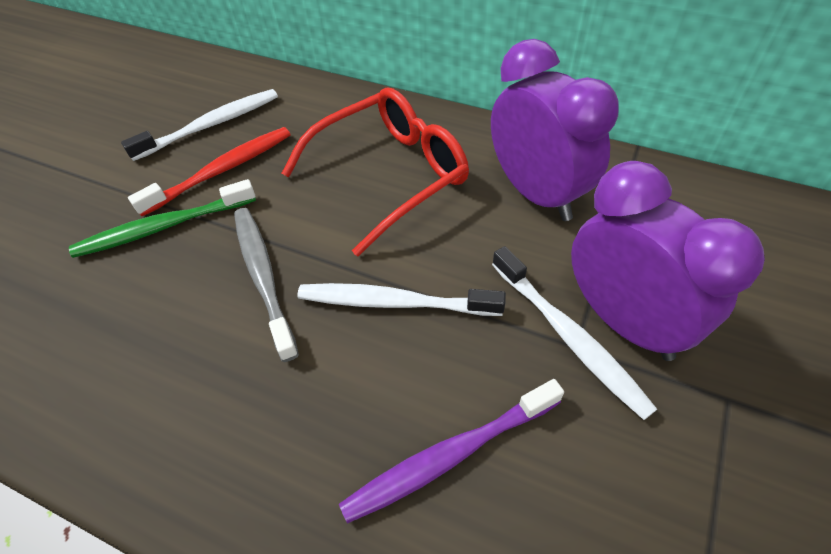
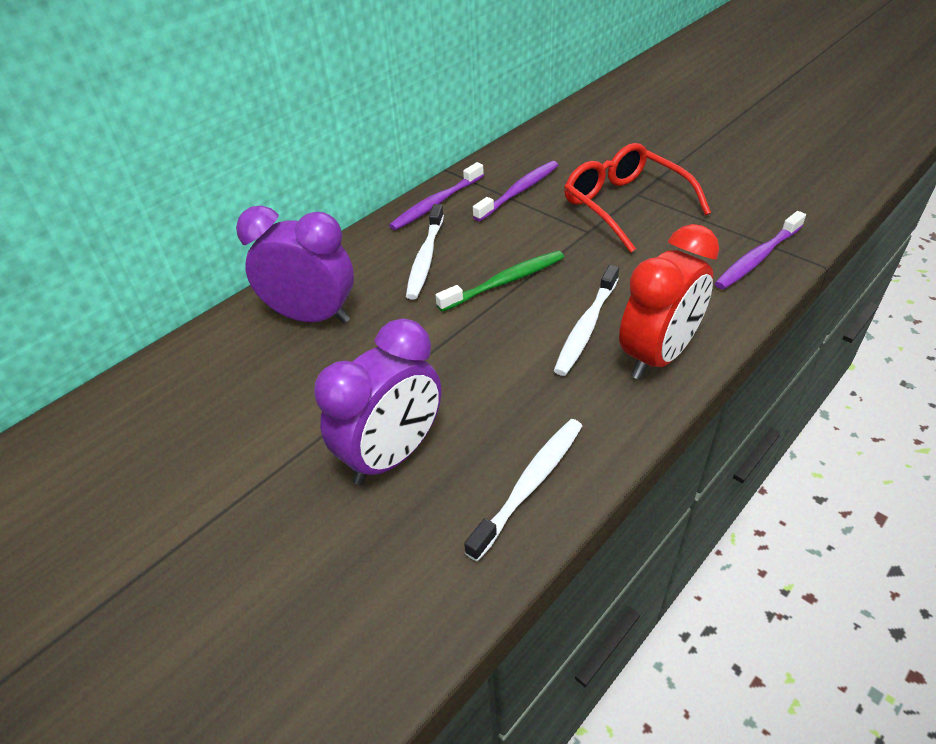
grey toothbrush: [234,208,299,362] = 1 -> none = 0
purple toothbrush: [339,379,564,524] = 1 -> [389,162,484,230] [473,161,558,221] [715,211,806,290] = 3
red clock: none = 0 -> [619,224,719,380] = 1
red toothbrush: [128,127,291,216] = 1 -> none = 0

